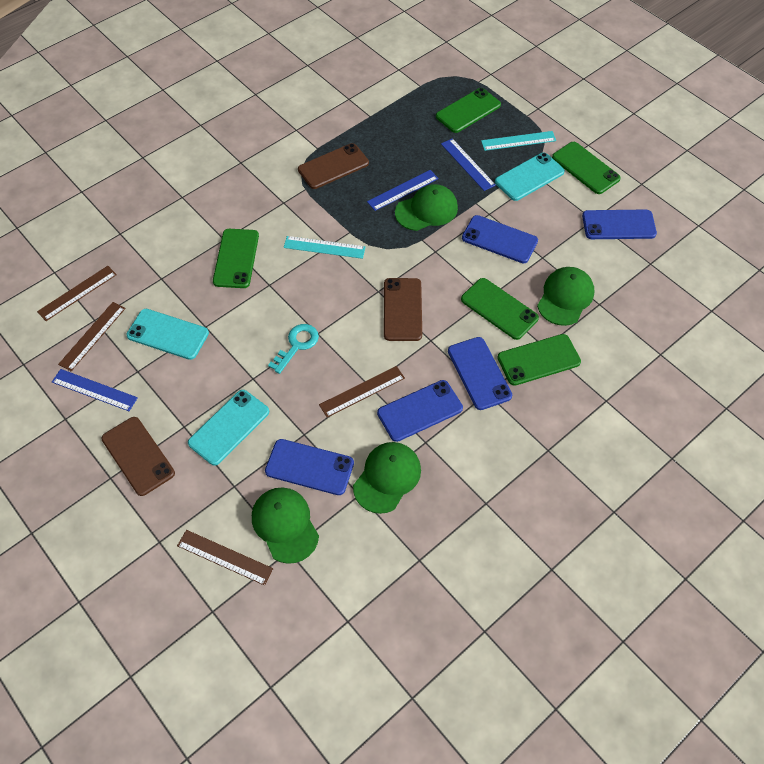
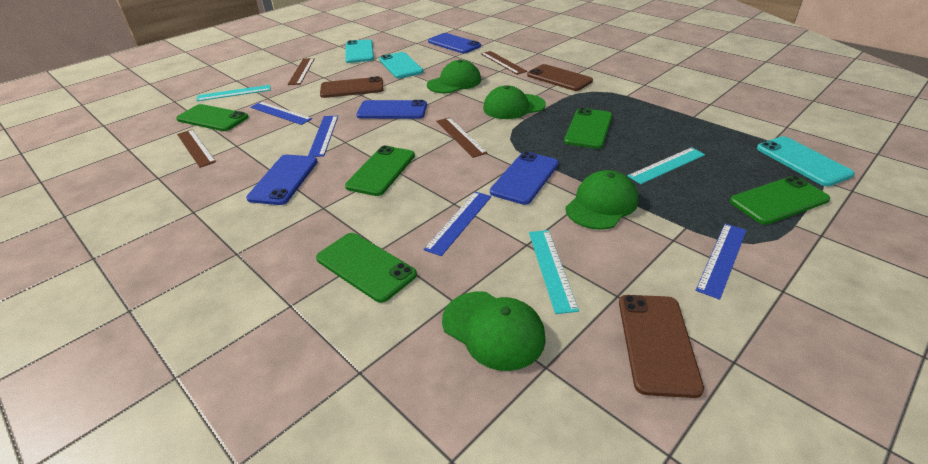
blue phone: [265,439,354,495] [377,380,463,442] [448,337,512,410] [462,215,538,263] [582,210,657,239] = 5 -> [246,155,318,205] [356,100,427,119] [428,33,481,54] [490,151,559,205] = 4
blue ruler: [52,369,138,411] [367,170,439,211] [441,138,496,191] = 3 -> [250,102,312,125] [308,116,338,157] [424,192,491,256] [696,223,747,300] = 4
turquoise key: [268,324,319,374] = 1 -> none = 0
turquoise ruler: [284,236,366,259] [481,131,556,151] = 2 -> [197,85,270,101] [529,230,579,314] [627,147,705,184] = 3

